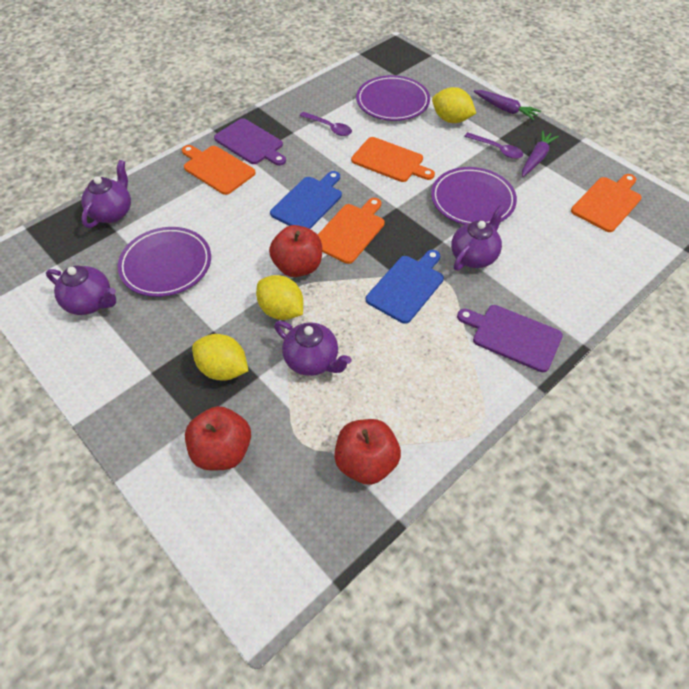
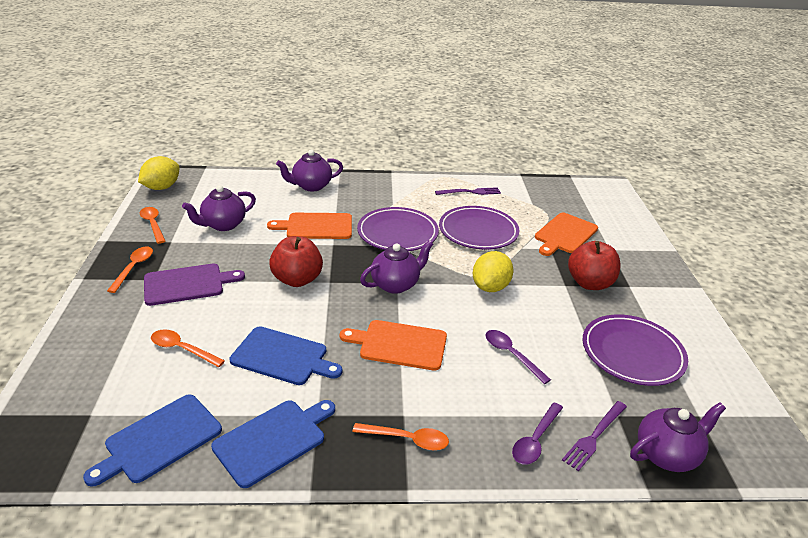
blue cutting board: [270,171,342,229] [366,250,444,324] = 2 -> [83,394,222,487] [211,400,335,488] [229,326,343,385] = 3
orange cutting board: [182,145,256,195] [318,198,385,264] [351,137,435,182] [571,174,642,232] = 4 -> [267,213,352,239] [340,320,447,371] [535,212,598,256] = 3
orange spoon: none = 0 -> [107,247,153,293] [140,207,165,244] [151,330,225,367] [352,423,449,450] = 4
purple carrot: [474,90,541,120] [522,130,559,177] = 2 -> none = 0
purple cutting board: [214,118,286,166] [457,305,563,372] = 2 -> [144,264,245,306] = 1
purple fork: none = 0 -> [435,187,501,195] [562,401,627,471] = 2
red apple: [185,406,251,470] [269,225,322,277] [334,419,401,485] = 3 -> [269,236,323,287] [568,241,621,290] = 2
yellow lemon: [192,334,248,381] [256,275,303,320] [432,87,476,123] = 3 -> [138,156,179,190] [473,251,513,292] = 2

